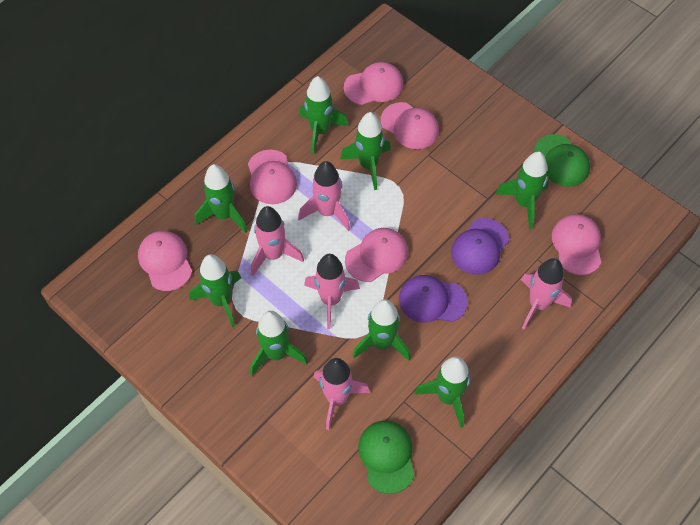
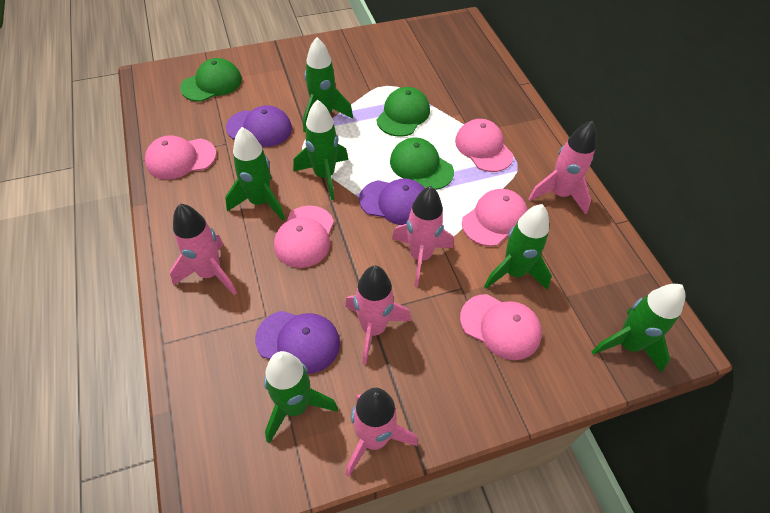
green cap: [358,421,414,494] [534,134,590,187] = 2 -> [180,58,242,101] [377,87,430,137] [390,137,454,190] = 3
green rocket: [189,254,241,327] [195,164,248,233] [250,311,308,376] [299,76,348,155] [340,112,391,190] [353,299,411,361] [415,356,470,428] [496,152,549,229] = 8 -> [225,127,285,221] [264,351,338,444] [293,100,348,200] [303,37,353,132] [484,204,552,290] [591,284,686,372] = 6
pink cap: [138,231,192,291] [248,149,297,204] [344,62,403,105] [345,228,408,282] [381,102,439,149] [552,214,601,275] = 6 -> [145,135,216,180] [274,206,334,268] [455,119,513,172] [460,294,542,360] [462,189,528,246] = 5
purple cap: [399,275,468,323] [451,218,509,275] = 2 -> [226,105,292,147] [255,311,340,374] [359,178,425,225] = 3

